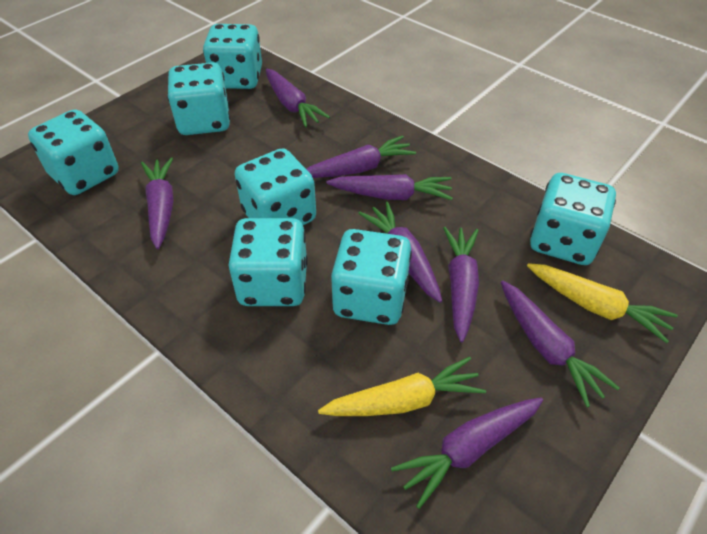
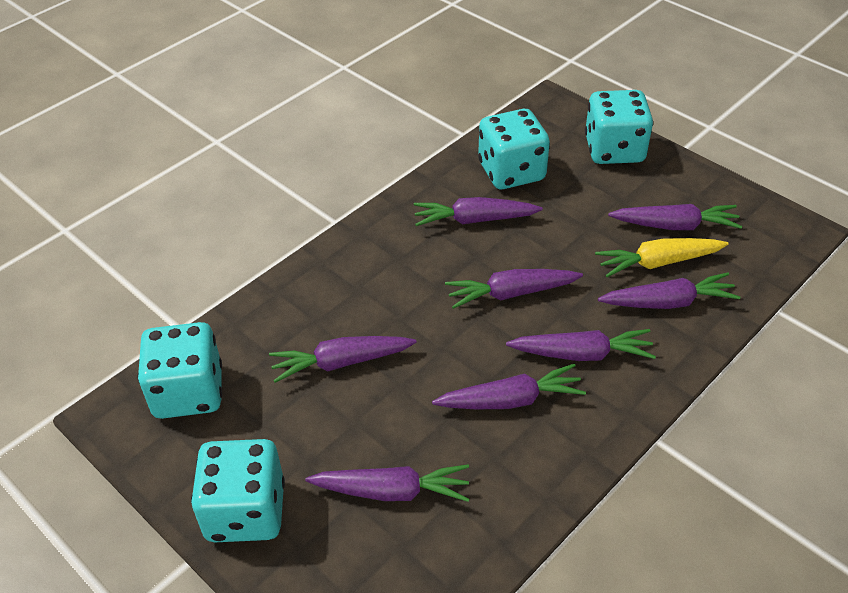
turquoise dice: [28,109,119,195] [167,63,230,135] [203,24,262,89] [228,218,308,306] [235,148,316,225] [331,229,412,325] [530,173,616,265] = 7 -> [137,322,222,419] [191,439,285,542] [478,109,550,189] [585,90,653,164] = 4
yellow carrot: [318,357,486,416] [527,263,678,343] = 2 -> [595,238,728,277] = 1

